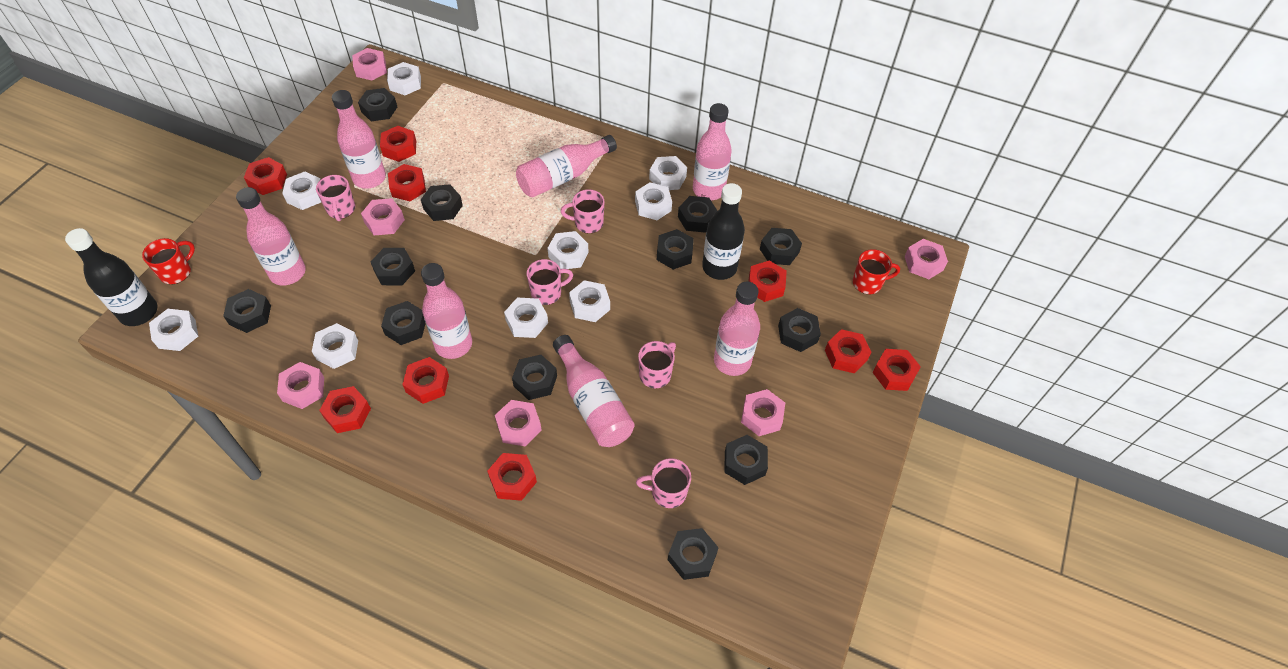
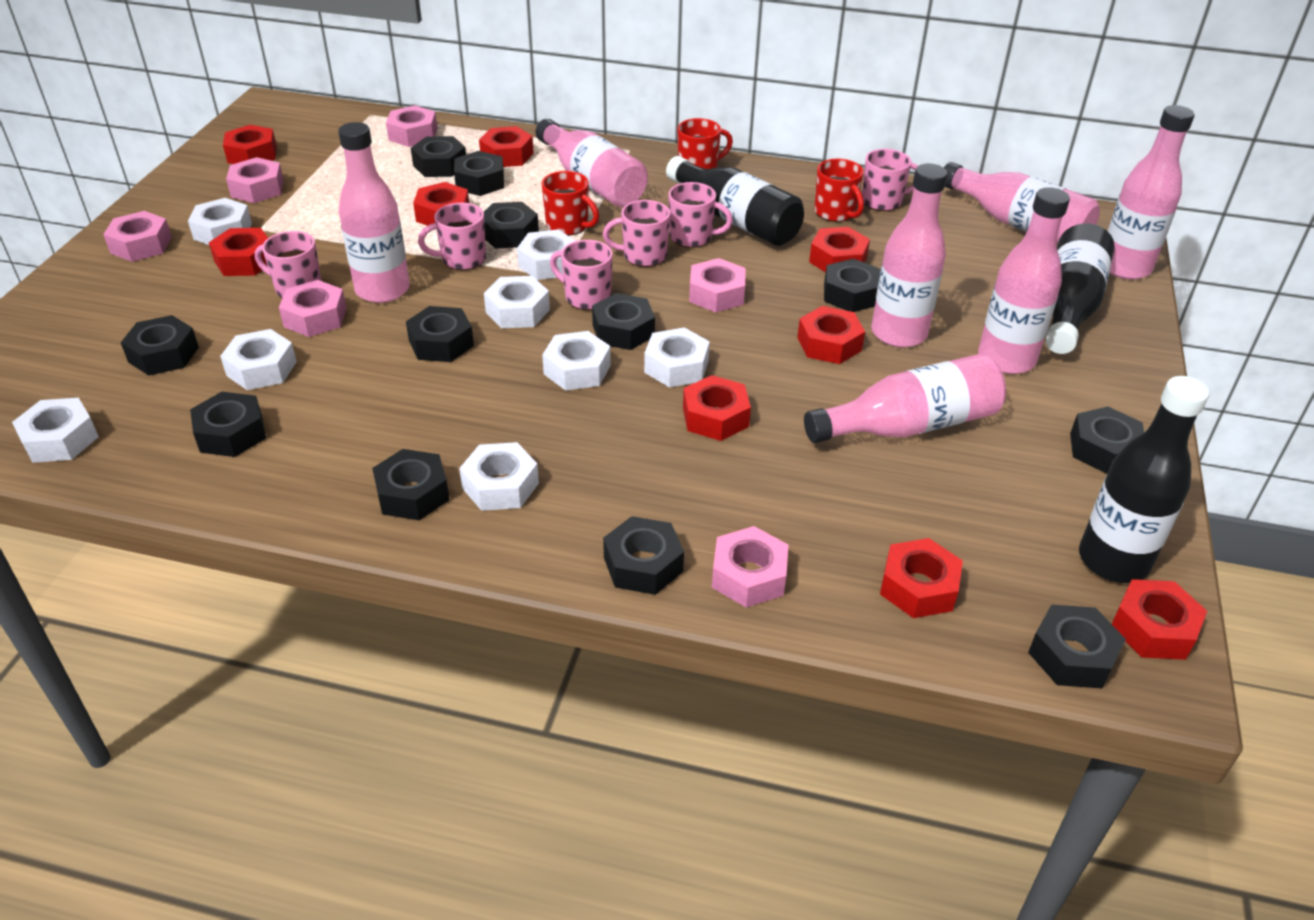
black bottle: [65,228,157,326] [702,183,745,280] = 2 -> [666,156,804,246] [1046,223,1115,354] [1079,376,1209,583] = 3
pink mug: [316,175,355,221] [527,259,573,305] [561,189,604,234] [636,458,691,508] [638,341,676,388] = 5 -> [255,231,322,298] [418,203,486,270] [550,240,613,310] [603,200,670,267] [668,182,733,248] [862,149,919,211] = 6
red mug: [142,238,195,284] [853,249,900,294] = 2 -> [542,171,599,236] [677,118,733,169] [815,159,864,222] = 3
white nut: [149,309,198,351] [282,172,321,210] [312,323,358,369] [387,62,421,95] [504,297,548,338] [547,231,589,269] [569,280,610,322] [635,182,672,220] [649,156,687,190] = 9 -> [12,398,99,463] [188,198,252,245] [220,329,297,390] [459,442,539,511] [484,276,550,328] [517,230,576,280] [542,331,611,391] [644,327,710,388] = 8

